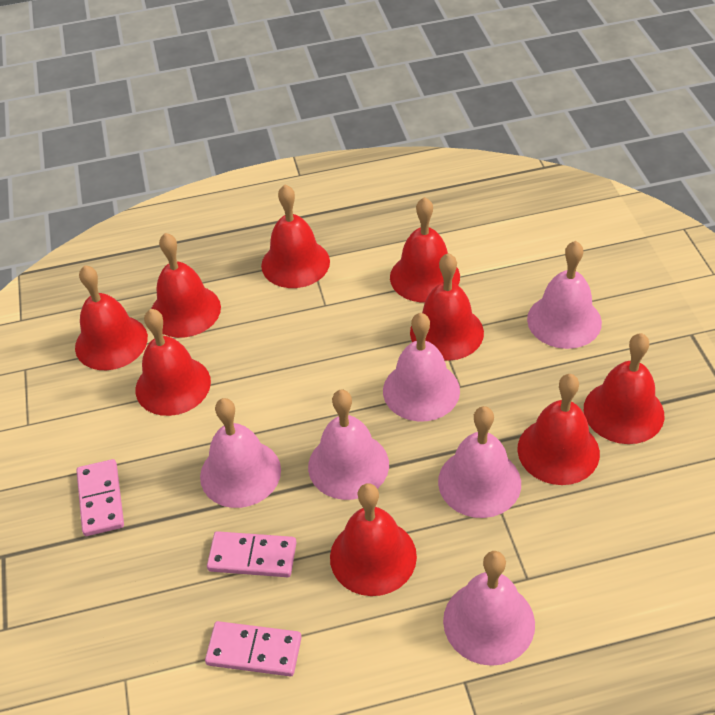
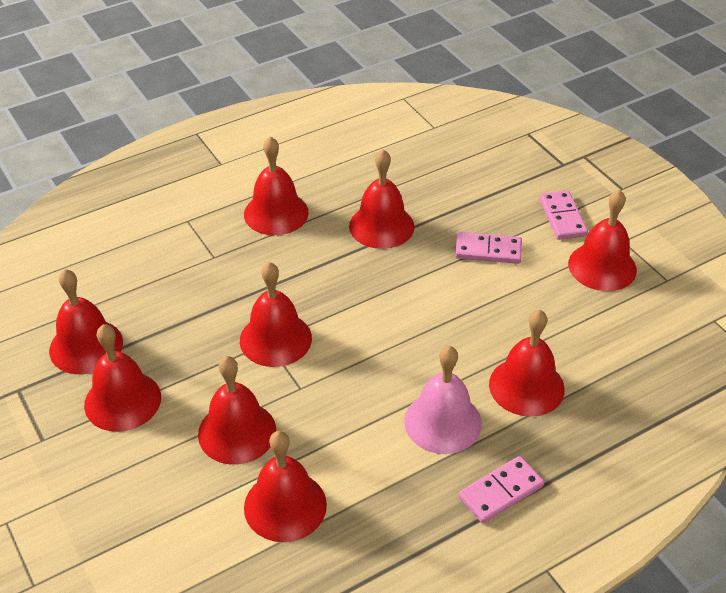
pink bell: [200,398,281,508] [308,390,389,500] [383,313,460,422] [438,406,521,518] [443,551,535,666] [527,241,602,349] = 6 -> [404,346,482,454] = 1

